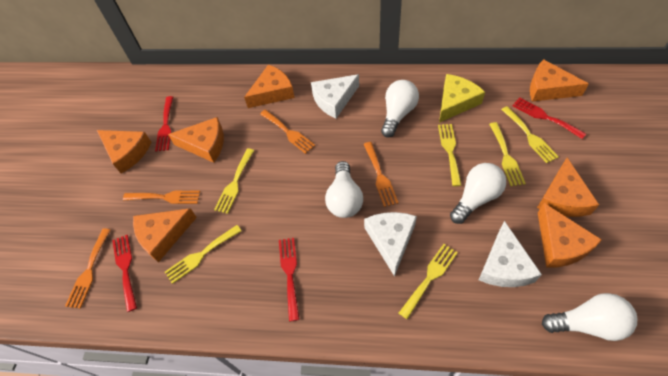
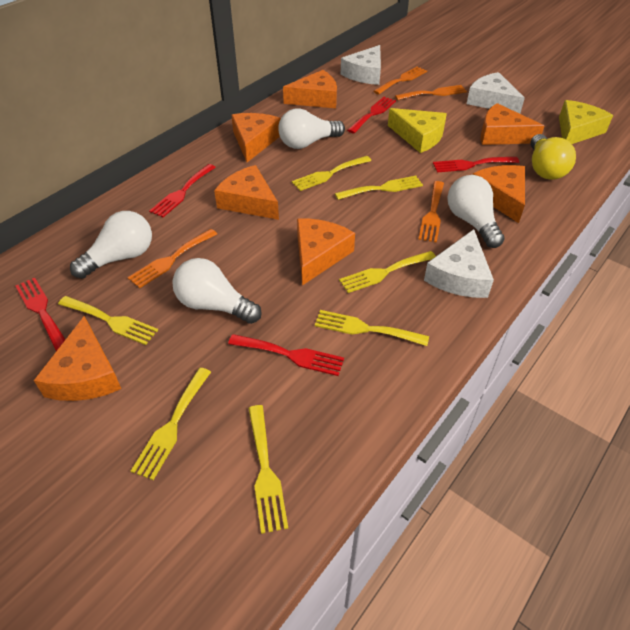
red fork: [112,235,137,312] [155,96,173,152] [279,238,300,322] [512,97,586,139] = 4 -> [16,278,66,351] [149,164,216,217] [228,334,344,376] [347,97,396,134] [433,157,519,172] = 5
yellow cheese: [439,74,485,123] = 1 -> [388,108,447,153] [559,100,613,144] = 2
yellow fork: [165,225,242,284] [214,148,254,214] [399,244,458,319] [438,124,461,186] [489,122,526,186] [501,106,559,163] = 6 -> [58,296,158,345] [131,368,211,480] [248,405,288,534] [292,156,371,191] [315,310,429,346] [335,176,423,200] [339,251,436,293] = 7
yellow light bulb: none = 0 -> [530,134,576,180] = 1

